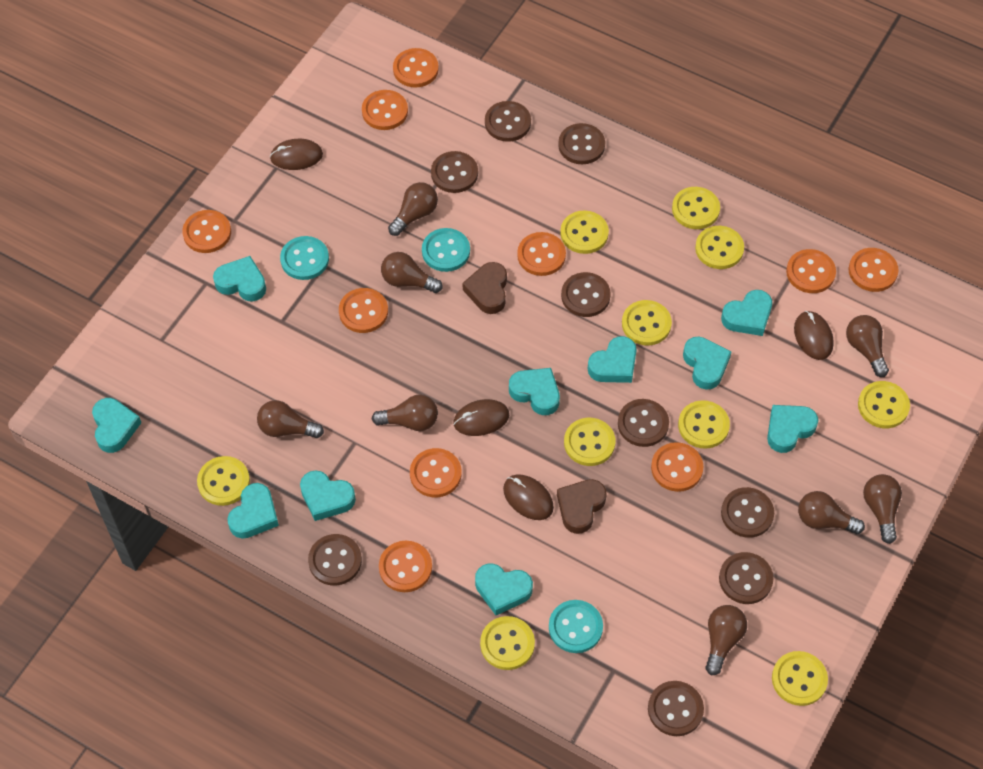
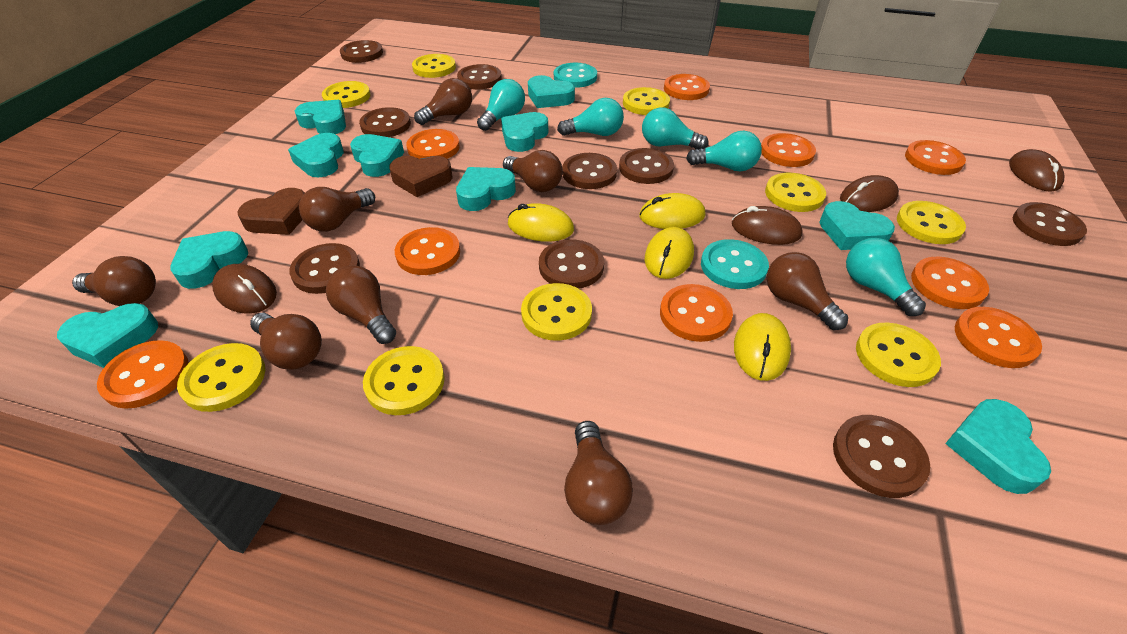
orange button: [182,210,231,253] [339,288,388,333] [362,90,408,130] [379,541,432,592] [393,48,439,88] [410,448,462,497] [517,232,566,276] [651,442,704,492] [786,249,836,293] [849,248,898,292] = 10 -> [97,340,189,409] [395,227,460,275] [406,129,460,159] [660,284,733,342] [664,74,710,100] [761,133,816,167] [905,140,966,175] [911,257,989,309] [955,307,1042,368] = 9
turquoise button: [280,236,329,280] [422,228,470,272] [549,600,603,653] = 3 -> [554,63,597,88] [701,239,769,289] = 2
turquoise light bulb: none = 0 -> [477,79,525,131] [557,98,624,136] [642,107,708,149] [686,131,762,171] [846,238,926,316] = 5
yellow button: [197,456,250,506] [480,616,535,670] [560,210,609,254] [564,418,615,466] [622,300,672,345] [672,187,720,229] [678,400,730,449] [695,226,744,269] [772,651,828,706] [858,381,910,428] = 10 -> [177,343,265,412] [322,81,370,108] [363,346,445,415] [412,54,456,78] [521,283,592,341] [623,87,670,115] [765,173,826,212] [856,323,941,387] [897,201,966,244] = 9
yellow mouse: none = 0 -> [508,203,574,242] [639,193,705,229] [645,227,694,279] [734,313,791,381] = 4

